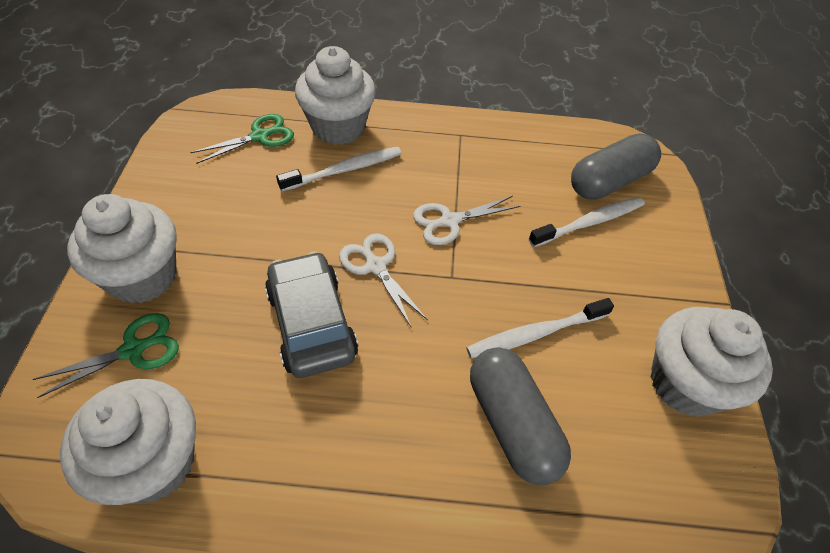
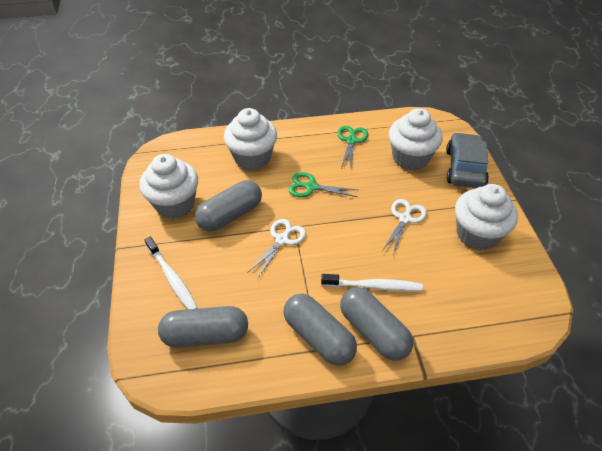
grey capsule: [470,347,571,485] [571,133,661,200] = 2 -> [158,306,248,348] [195,180,262,232] [283,294,357,366] [340,287,413,361] = 4
white toothbrush: [276,147,402,192] [466,298,614,358] [529,197,645,247] = 3 -> [144,237,198,309] [321,274,423,291] = 2

